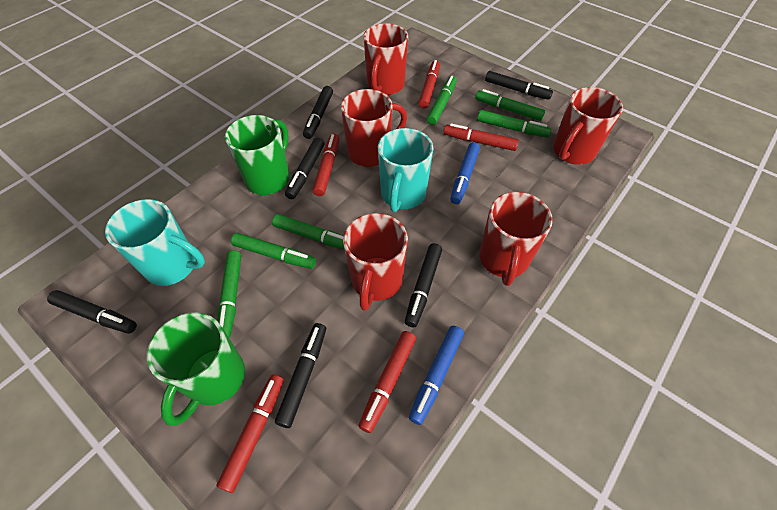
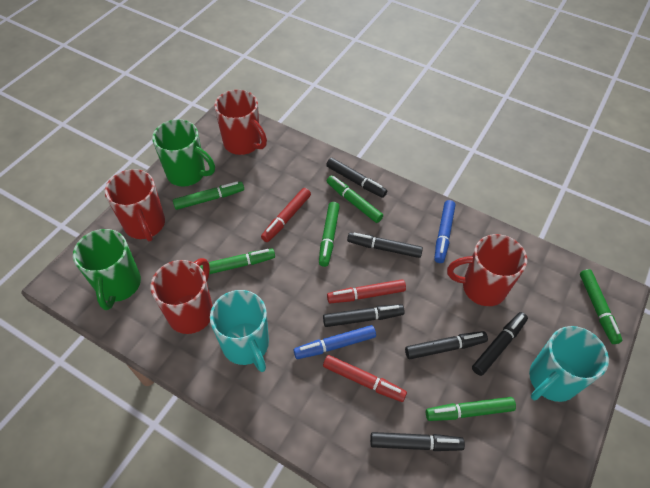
red marker: [216,374,284,493] [312,134,339,196] [358,331,416,433] [418,60,440,109] [443,123,519,151] = 5 -> [261,188,311,242] [323,355,407,402] [327,279,406,303] = 3
red mug: [341,89,407,167] [343,213,408,311] [363,23,408,95] [479,192,553,286] [553,87,623,165] = 5 -> [104,169,165,242] [151,258,213,334] [214,90,267,155] [447,234,527,306] = 4

